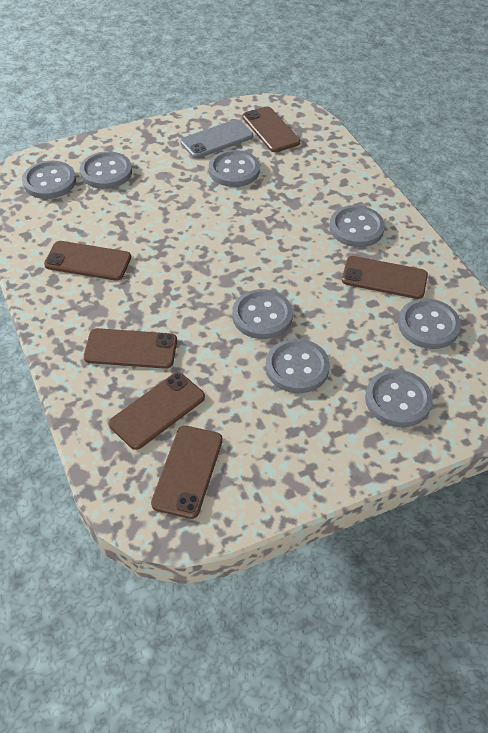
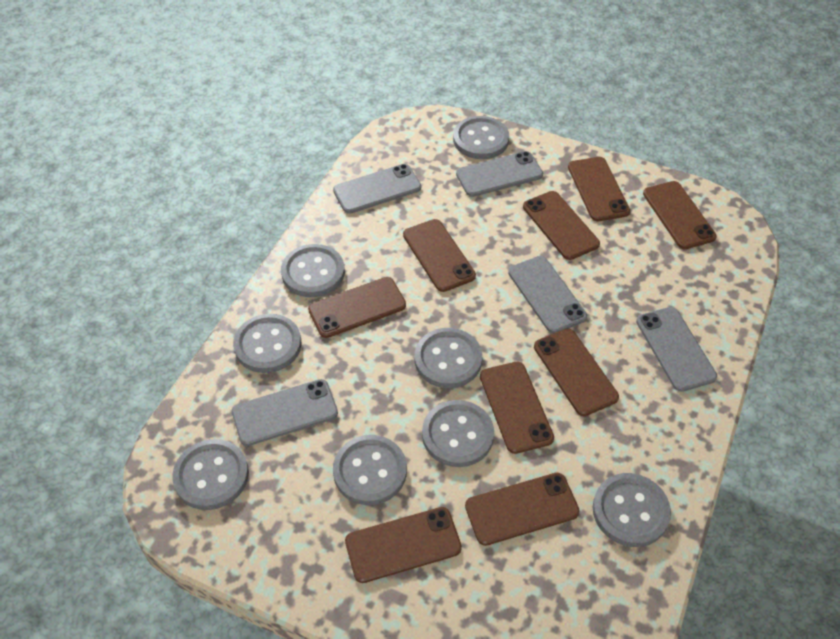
brown phone: [44,241,131,281] [84,328,177,369] [109,372,205,450] [151,426,223,519] [243,106,301,152] [342,256,428,299] = 6 -> [308,277,406,338] [345,507,462,583] [403,219,476,292] [465,473,580,546] [480,362,554,454] [523,191,600,260] [534,329,619,416] [568,157,630,221] [643,181,717,249] = 9
grey phone: [180,119,253,158] = 1 -> [232,379,338,446] [333,164,421,214] [456,151,543,197] [508,256,587,333] [636,307,717,392] = 5

